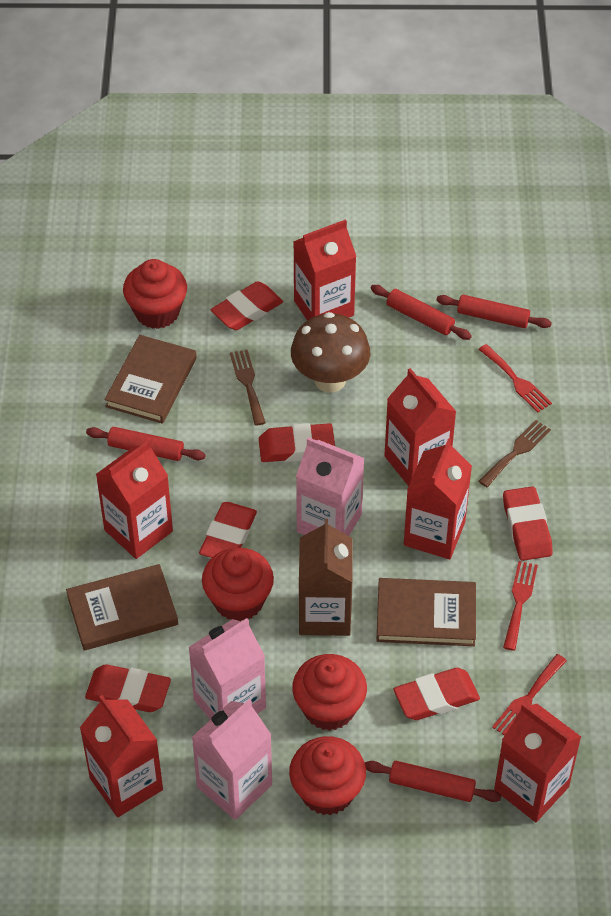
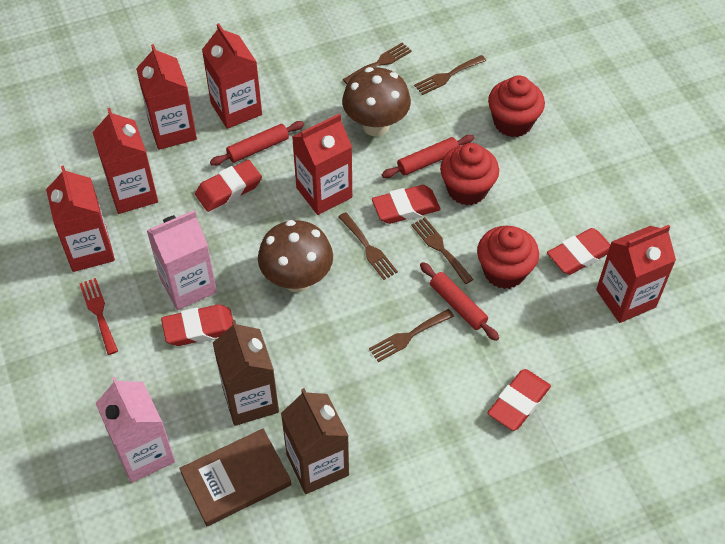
brown book: [66,564,178,651] [104,335,197,424] [376,578,476,646] = 3 -> [179,429,291,526] = 1
brown carton: [299,519,353,636] = 1 -> [213,320,279,426] [281,388,349,494] = 2
brown fork: [230,349,266,426] [479,420,551,487] = 2 -> [338,212,398,280] [343,42,412,84] [369,309,454,362] [411,217,474,284] [414,55,486,95] = 5
brown mushroom: [291,312,370,392] = 1 -> [258,220,333,292] [342,67,411,137] = 2
pink carton: [188,618,266,720] [192,699,272,820] [296,437,364,536] = 3 -> [96,377,175,483] [147,210,217,310] = 2
red cupcake: [123,259,187,329] [202,548,274,621] [289,736,366,815] [292,654,367,731] = 4 -> [440,143,499,205] [477,226,539,289] [488,75,545,137] = 3
red eraser: [85,664,171,712] [199,502,257,558] [211,281,283,330] [259,423,335,462] [394,668,480,720] [503,486,553,561] = 6 -> [161,304,233,346] [195,160,262,212] [372,185,441,224] [488,369,551,431] [547,228,611,275] = 5
red fork: [478,344,552,412] [492,654,567,735] [503,561,538,651] = 3 -> [79,278,118,355] = 1
red rolling pin: [86,427,206,461] [365,761,502,802] [370,285,472,340] [436,295,552,328] = 4 -> [210,121,304,166] [382,135,474,178] [420,262,499,341] = 3

